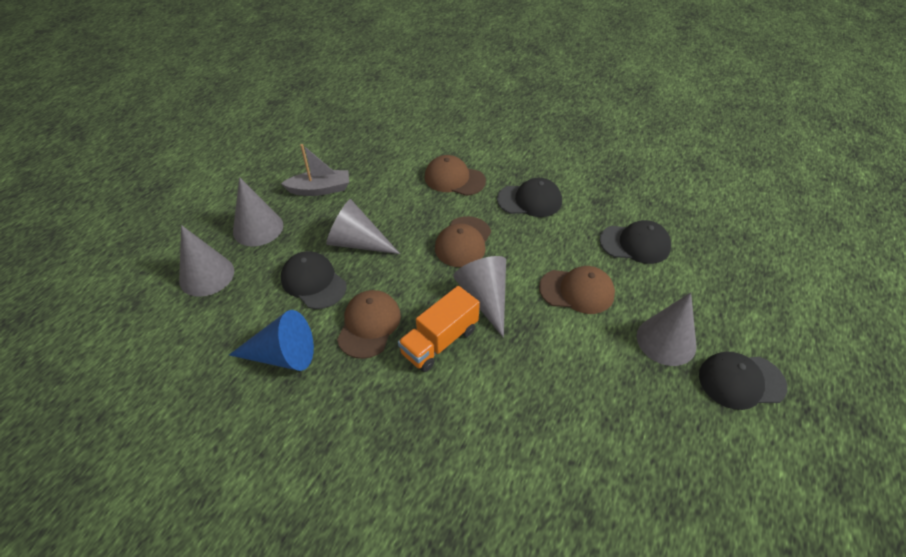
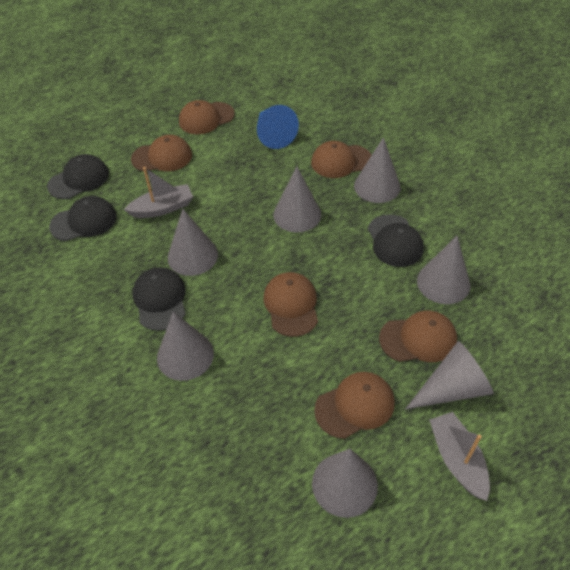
brown cap: [337,290,401,359] [425,155,486,196] [435,216,491,267] [539,266,615,314] = 4 -> [131,135,192,172] [179,100,235,134] [264,272,318,337] [311,141,371,178] [314,372,395,439] [379,311,457,362] = 6
grey boat: [281,144,349,196] = 1 -> [124,167,193,218] [429,412,490,501] = 2
grey cone: [179,225,234,297] [233,177,283,246] [326,199,400,254] [453,256,506,338] [637,292,696,366] = 5 -> [157,312,214,381] [168,209,218,276] [273,166,321,232] [312,449,378,518] [354,137,401,203] [405,341,494,409] [417,236,470,304] = 7
orange truck: [398,286,480,372] = 1 -> none = 0

